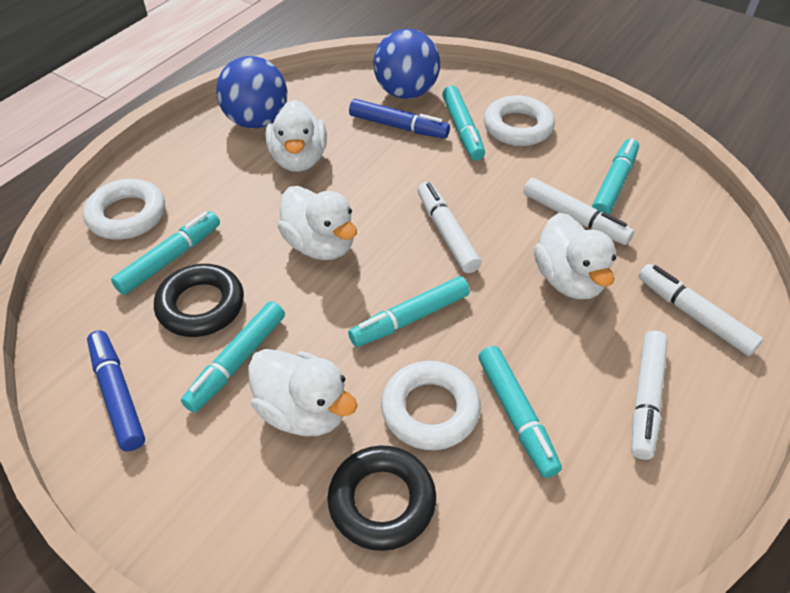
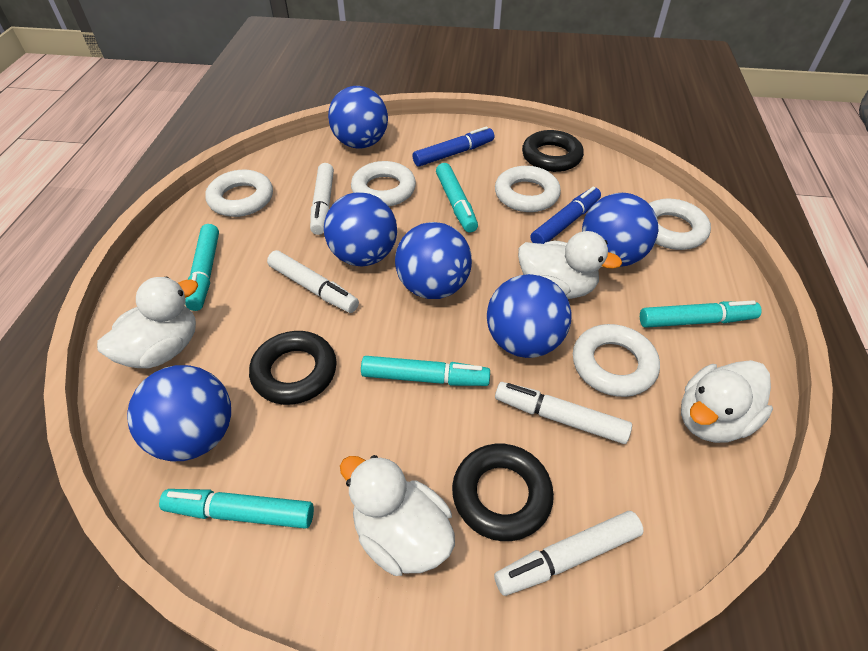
black ring: [154,264,244,337] [327,445,436,551] = 2 -> [249,331,337,405] [452,444,554,541] [522,130,584,172] = 3
blue ball: [216,56,287,128] [373,29,440,99] = 2 -> [127,365,231,461] [324,192,397,266] [328,86,388,149] [395,222,472,299] [487,274,571,358] [582,193,658,267] = 6
turquoise marker: [111,211,220,295] [181,301,285,413] [348,276,470,347] [442,86,485,160] [478,346,562,478] [591,138,639,215] = 6 -> [159,489,314,529] [185,224,219,311] [361,356,490,386] [436,163,478,233] [640,300,762,328] = 5
white ring: [83,179,165,240] [381,361,481,450] [484,95,555,146] = 3 -> [205,170,273,217] [351,161,416,207] [495,166,561,212] [573,324,660,397] [648,199,711,250] = 5

